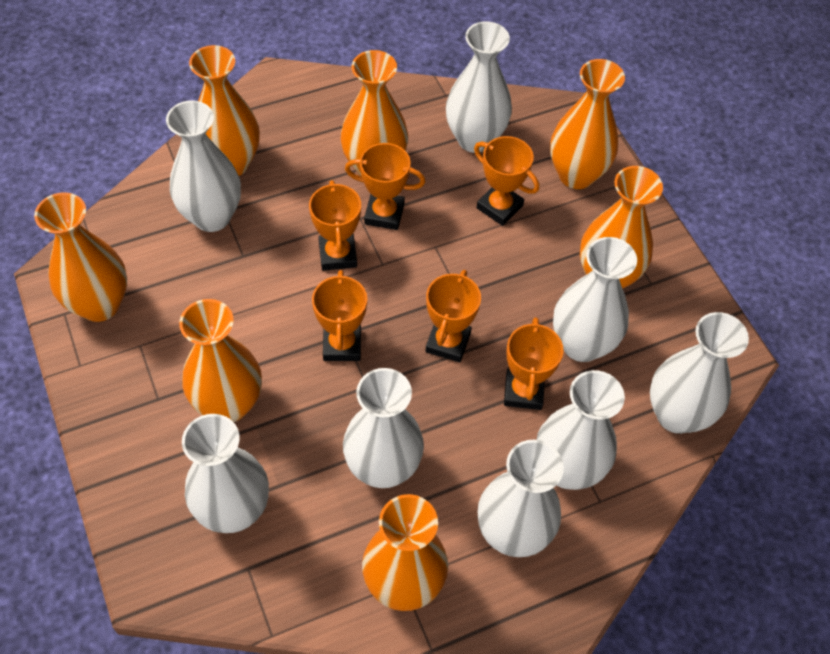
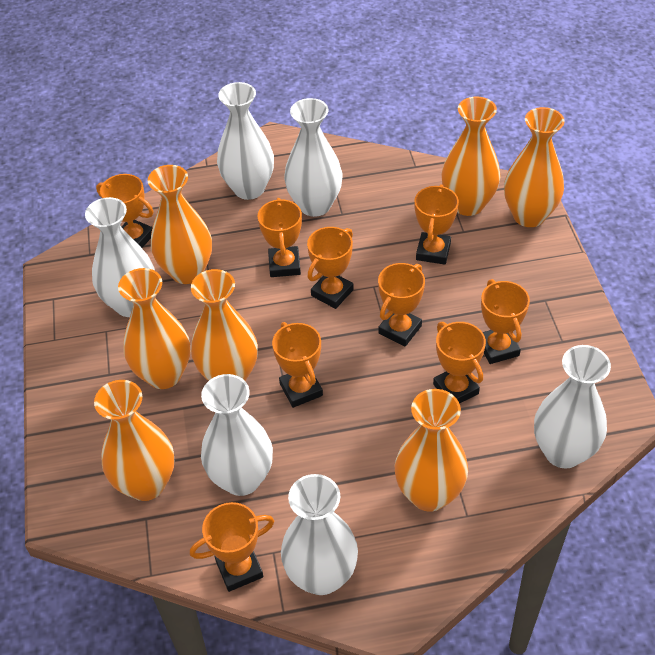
orange trophy: [309,180,361,271] [312,270,367,361] [345,143,425,230] [425,270,481,362] [474,136,539,226] [504,317,564,410] = 6 -> [96,174,154,248] [190,502,274,592] [258,198,302,277] [272,322,323,408] [307,227,354,309] [378,263,425,346] [414,184,459,265] [433,322,486,404] [481,279,530,364] = 9
white vase: [166,101,241,232] [182,414,269,533] [343,368,424,488] [446,21,512,153] [478,440,564,557] [536,370,625,490] [553,237,637,362] [650,312,749,434] = 8 -> [85,197,155,317] [201,374,273,496] [217,82,274,200] [281,474,358,595] [284,98,342,217] [534,345,611,469] = 6

